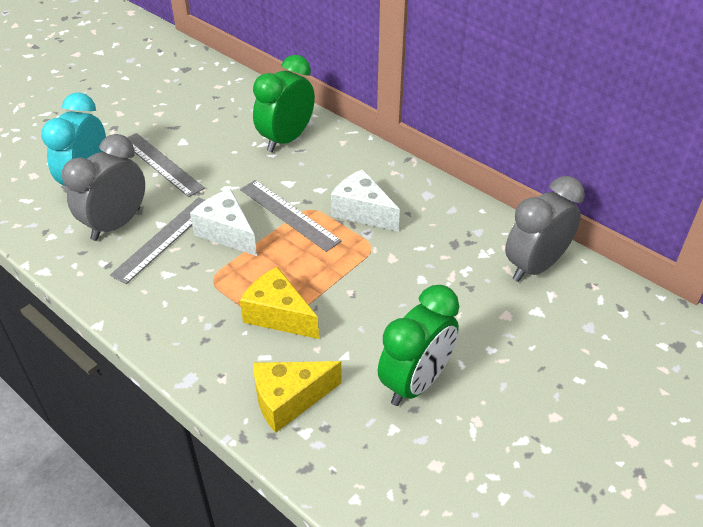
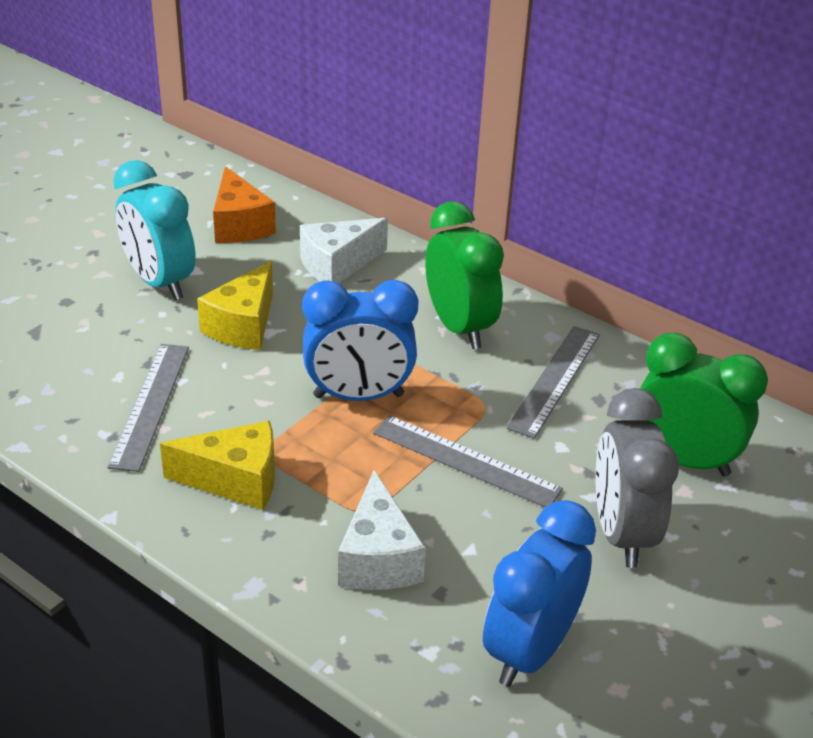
blue clock: none = 0 -> [302,280,418,401] [483,500,596,687] = 2
grey clock: [62,134,145,241] [505,176,585,282] = 2 -> [596,388,679,568] = 1
orange cheese: none = 0 -> [213,166,276,243] = 1

